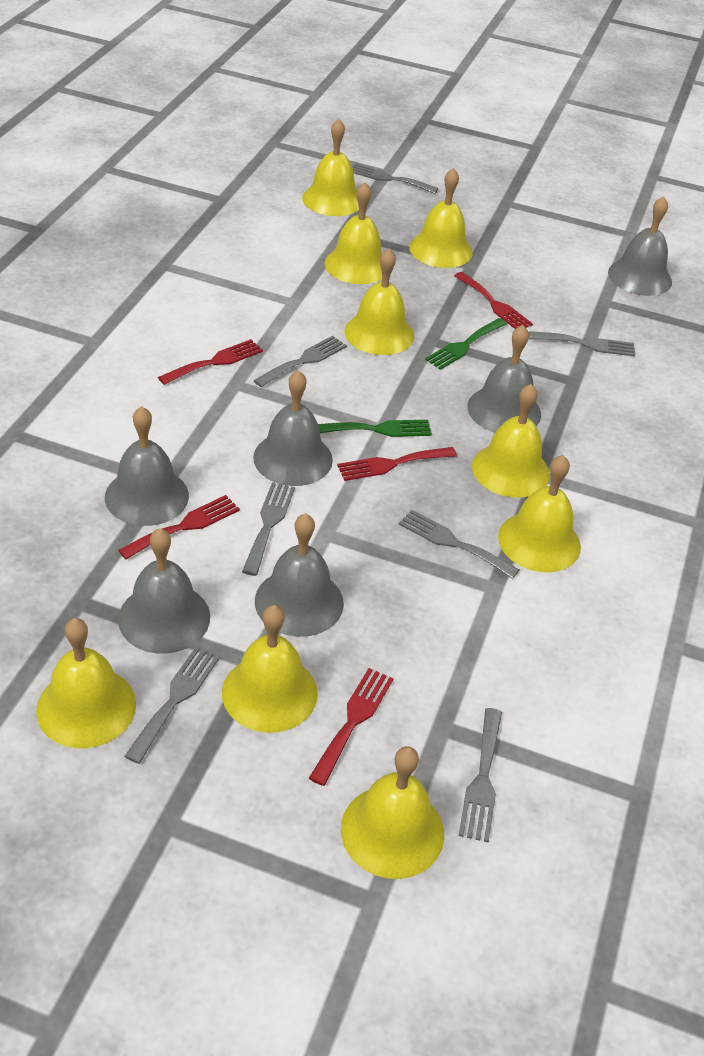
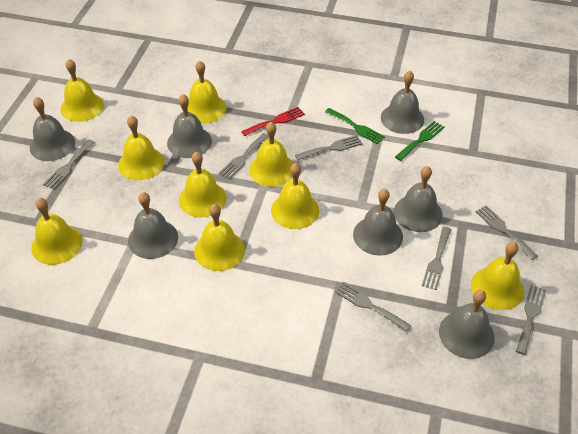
grey bell: [105,406,189,526] [118,528,210,654] [253,370,333,486] [255,513,344,637] [467,325,541,433] [608,196,672,296] = 6 -> [30,97,75,161] [128,192,178,259] [167,94,212,158] [353,189,403,256] [381,71,424,134] [394,166,442,232] [439,290,495,359] = 7
red fork: [118,495,240,559] [158,339,263,385] [309,668,394,786] [337,447,457,481] [454,272,533,329] = 5 -> [241,107,305,136] = 1

